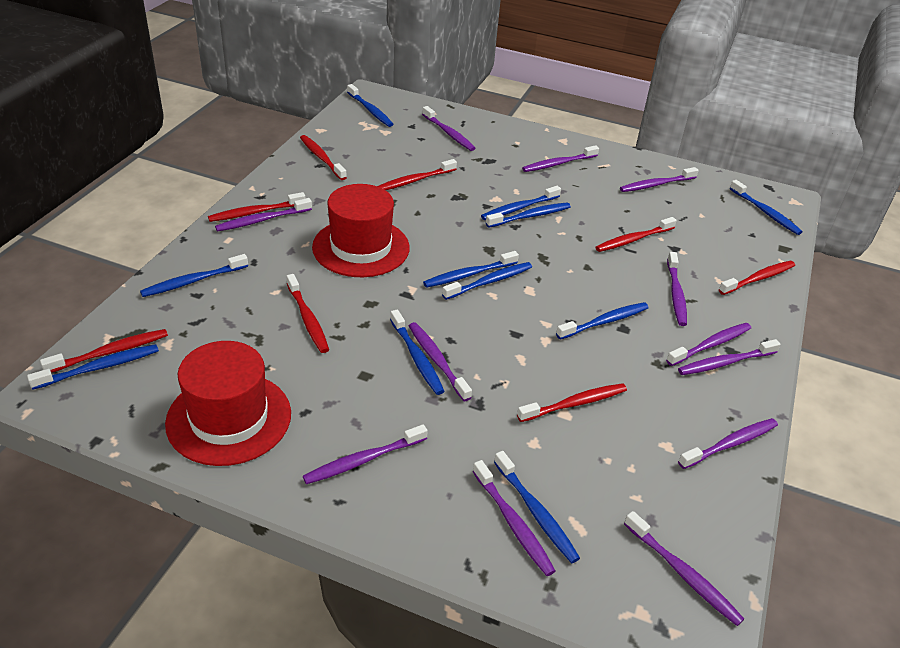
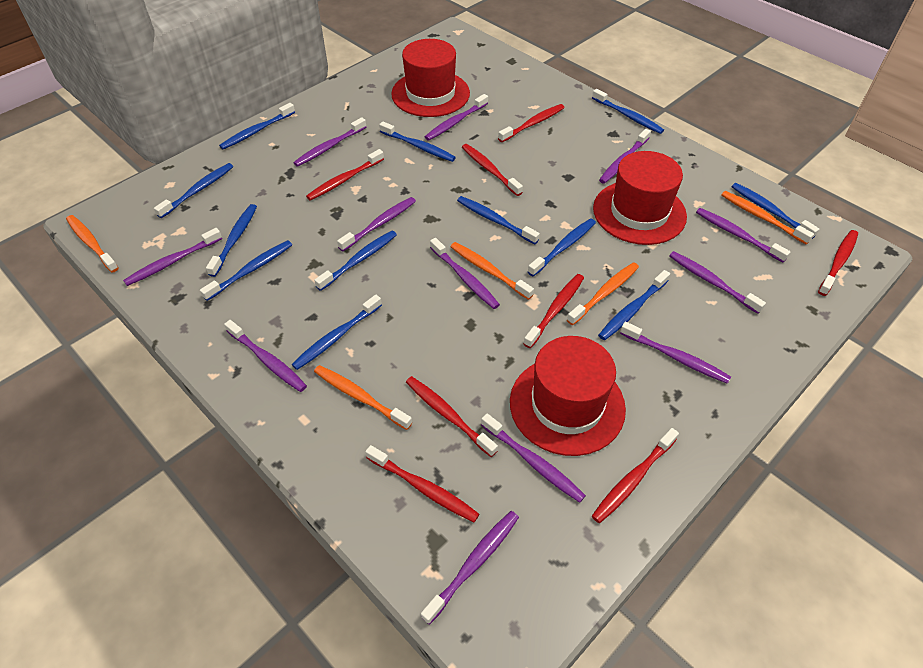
blue toothbrush: [27,344,159,390] [140,254,248,297] [347,84,393,127] [390,310,445,395] [423,251,519,288] [442,262,532,300] [481,186,561,220] [486,202,571,227] [494,451,580,563] [556,302,649,340] [730,180,803,235] = 11 -> [154,163,233,218] [200,240,292,301] [206,204,257,277] [219,103,295,149] [291,295,382,370] [314,231,397,291] [379,122,456,162] [457,196,540,244] [528,218,596,276] [592,89,664,134] [598,270,670,340] [732,183,819,239] = 12
orange toothbrush: none = 0 -> [66,215,119,272] [314,365,412,430] [450,242,534,300] [567,262,639,325] [721,191,814,245] = 5
red hat: [165,341,291,466] [312,184,410,277] = 2 -> [391,39,470,117] [510,336,626,456] [593,151,687,245] = 3

